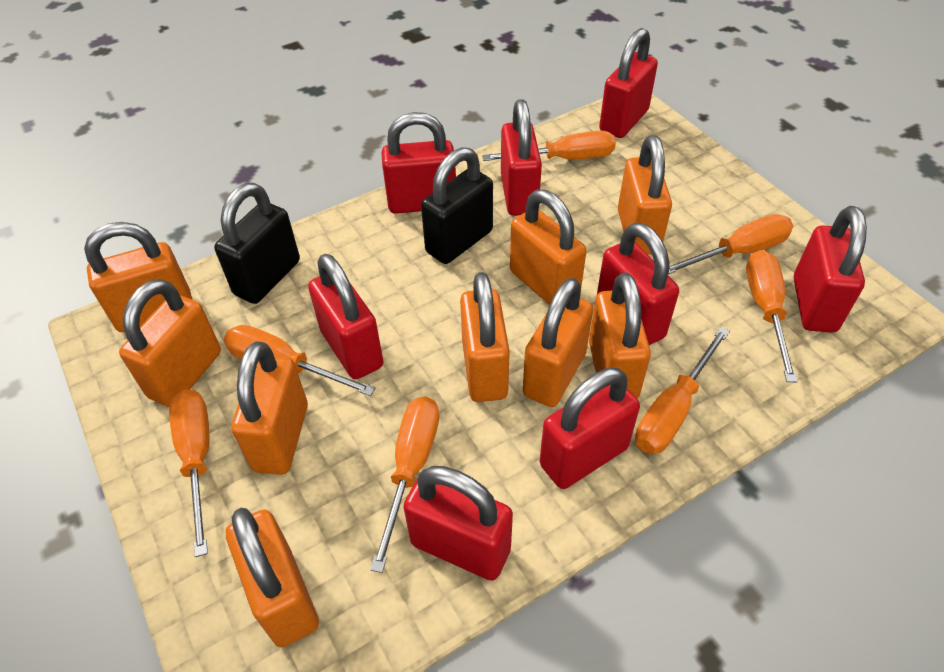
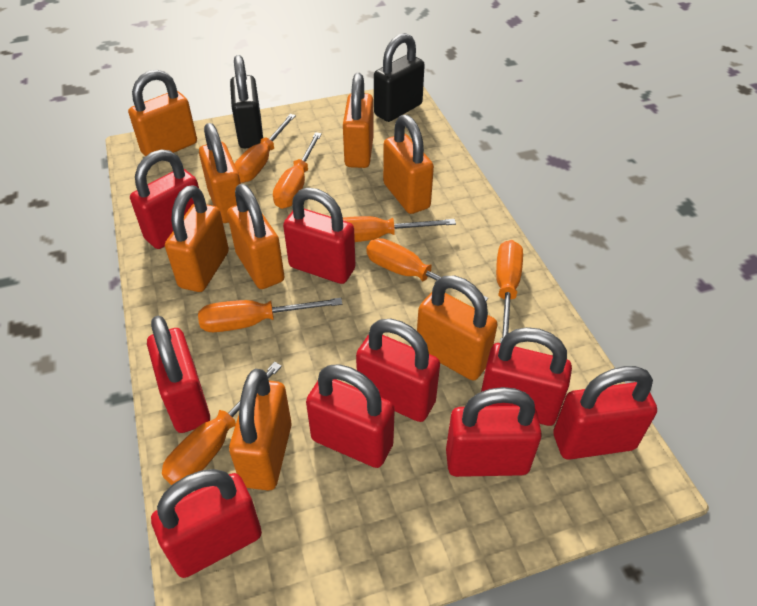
orange padlock: [84,222,192,332] [119,279,221,407] [226,508,319,647] [231,341,308,475] [460,272,510,402] [510,189,586,305] [523,278,593,407] [589,272,651,399] [618,135,672,254] = 9 -> [128,70,197,156] [165,185,229,292] [199,123,241,223] [227,184,285,289] [229,369,292,491] [343,73,374,168] [383,115,434,214] [417,276,498,380] = 8
red padlock: [308,254,384,379] [382,112,456,214] [403,466,513,581] [501,99,542,216] [540,368,640,489] [597,222,679,345] [599,28,658,138] [794,206,867,333] = 8 -> [130,149,199,249] [147,316,210,433] [151,469,262,578] [283,188,355,284] [306,364,395,468] [356,319,440,422] [446,387,542,477] [481,327,572,426] [553,366,657,460] = 9

